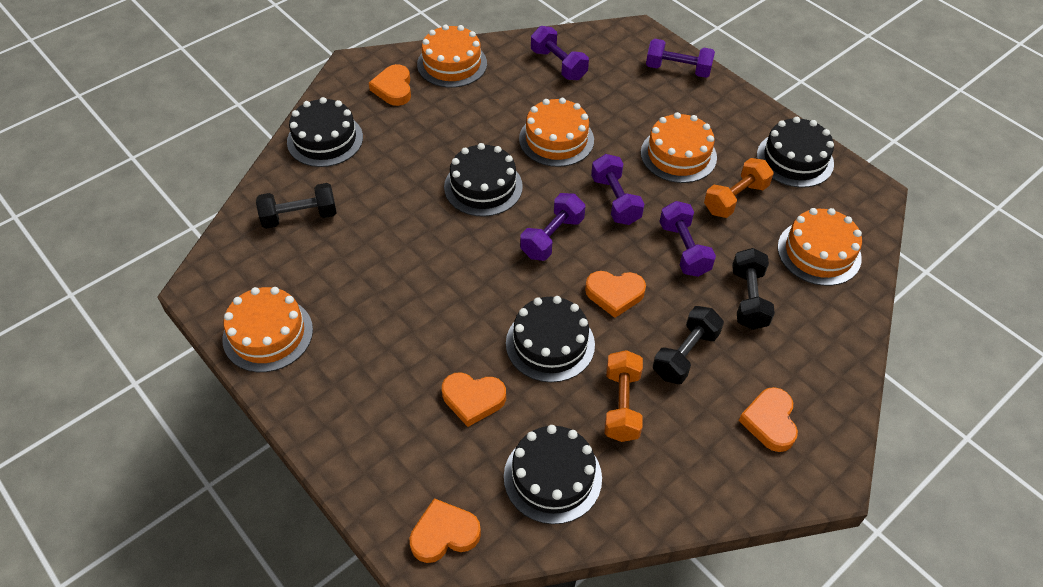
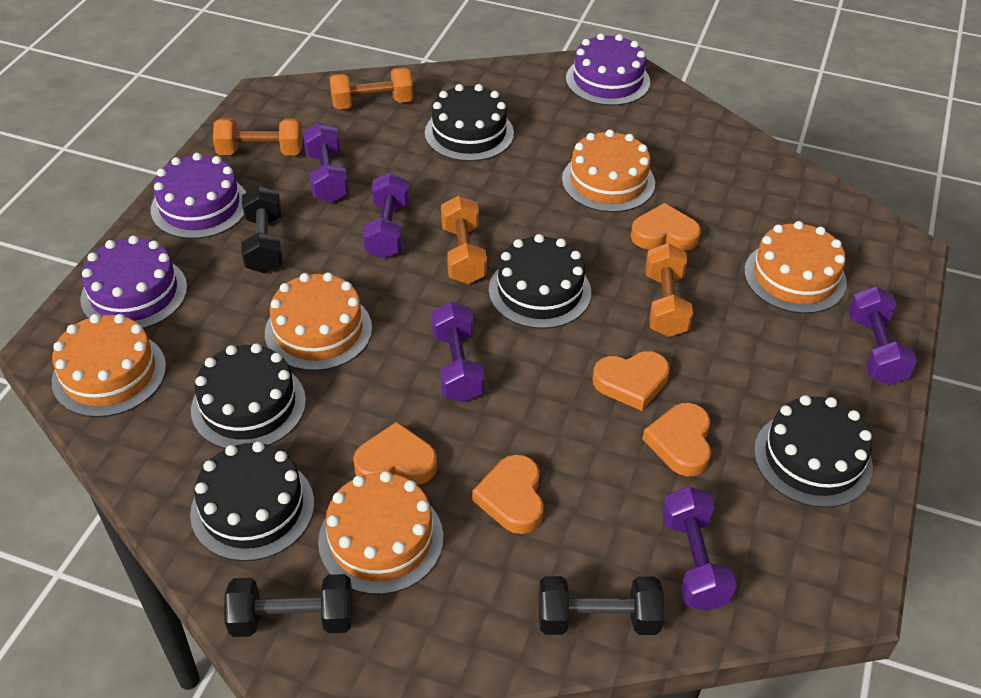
orange dumbbell: [604,350,643,442] [704,158,774,218] = 2 -> [213,118,303,155] [330,67,413,109] [441,196,487,284] [645,243,693,337] = 4
purple cake: none = 0 -> [80,236,187,329] [151,153,246,239] [566,33,650,106] = 3

